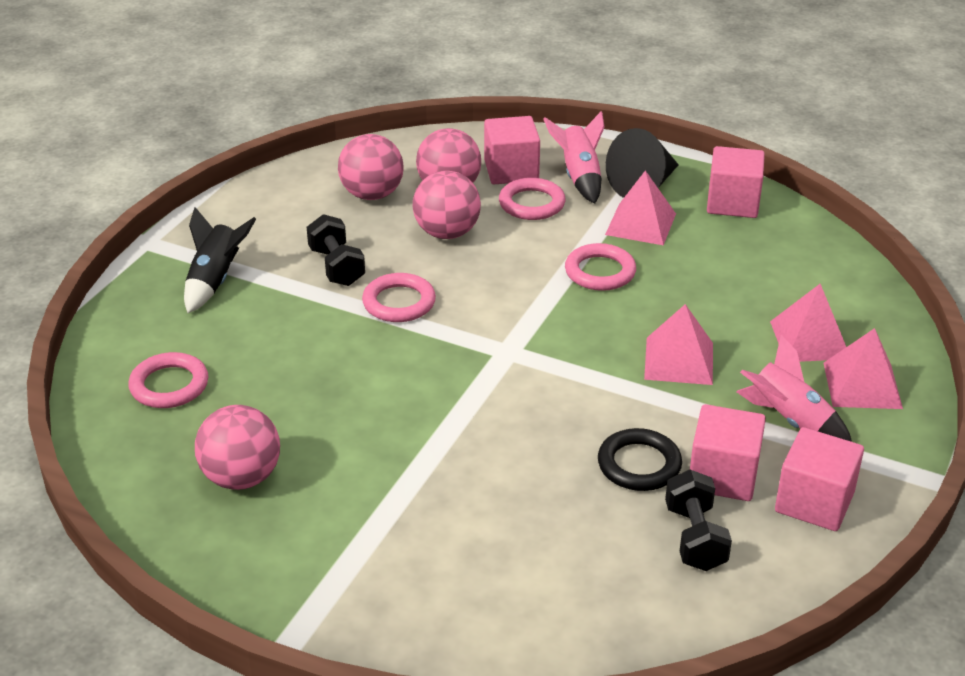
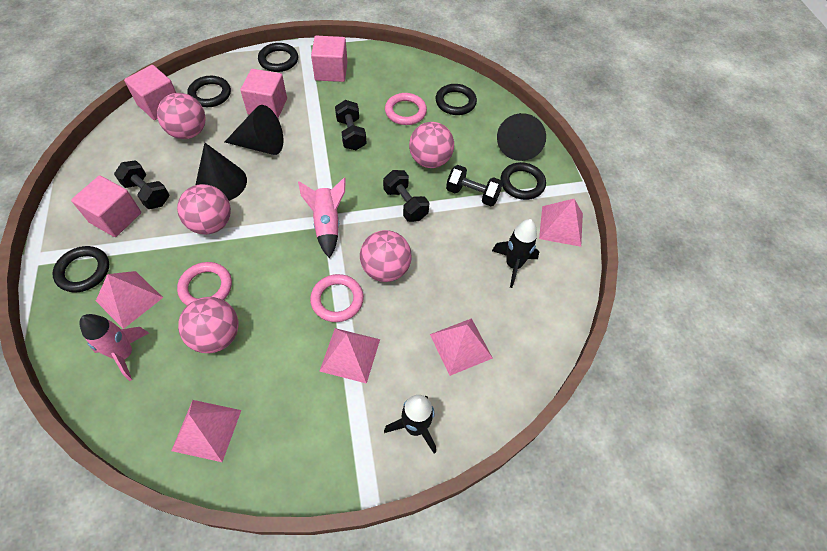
black cone: [606,128,679,198] = 1 -> [196,143,247,201] [225,105,284,155] [497,113,546,161] = 3
black dumbbell: [307,214,365,286] [665,469,732,571] = 2 -> [114,160,169,209] [335,100,367,150] [383,170,430,222] [446,165,503,206] = 4
black ring: [598,428,682,491] = 1 -> [52,246,109,292] [187,76,231,107] [258,43,298,72] [436,84,477,115] [501,162,546,200] = 5
black rocket: [184,207,256,313] = 1 -> [384,395,436,454] [492,219,539,288] = 2
pink ball: [195,405,280,490] [338,134,404,200] [413,171,481,239] [416,128,481,183] = 4 -> [157,93,206,139] [177,184,231,234] [178,297,239,353] [360,230,412,282] [409,122,454,168] = 5
pink pyramid: [605,170,676,245] [644,304,713,385] [770,284,846,362] [824,328,903,409] = 4 -> [96,271,163,329] [171,400,241,462] [320,328,380,384] [430,318,493,376] [539,199,583,247] = 5
pink ring: [128,352,209,408] [362,273,436,322] [499,178,566,220] [565,243,636,291] = 4 -> [177,262,232,305] [310,274,364,322] [385,93,427,125] = 3

